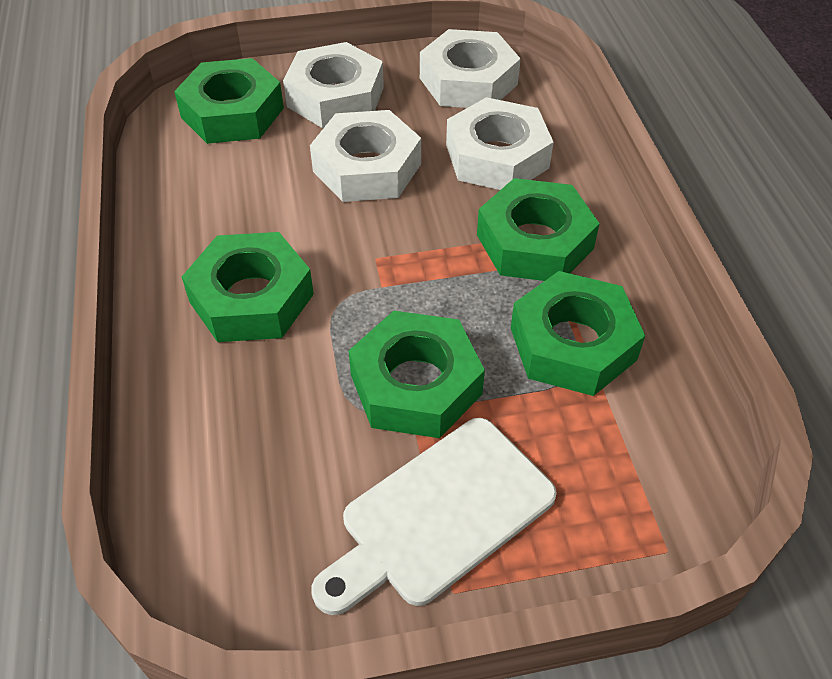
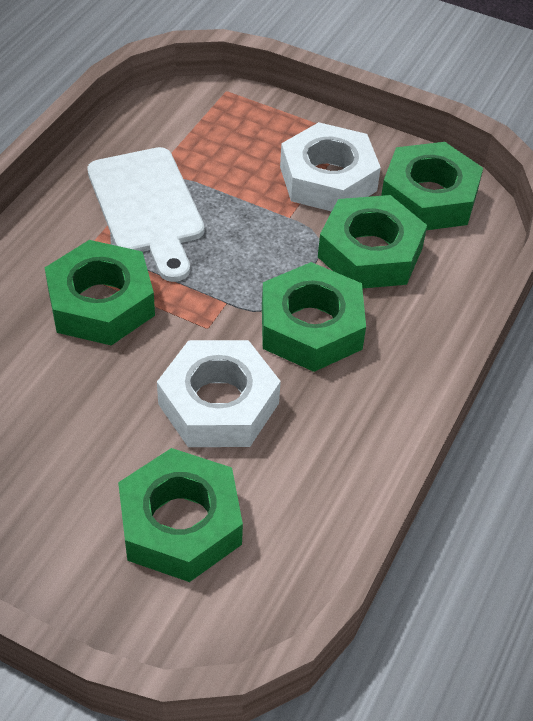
white nut: [283,42,384,128] [310,110,421,202] [420,29,521,108] [446,97,554,190] = 4 -> [157,340,281,447] [280,122,381,212] = 2

